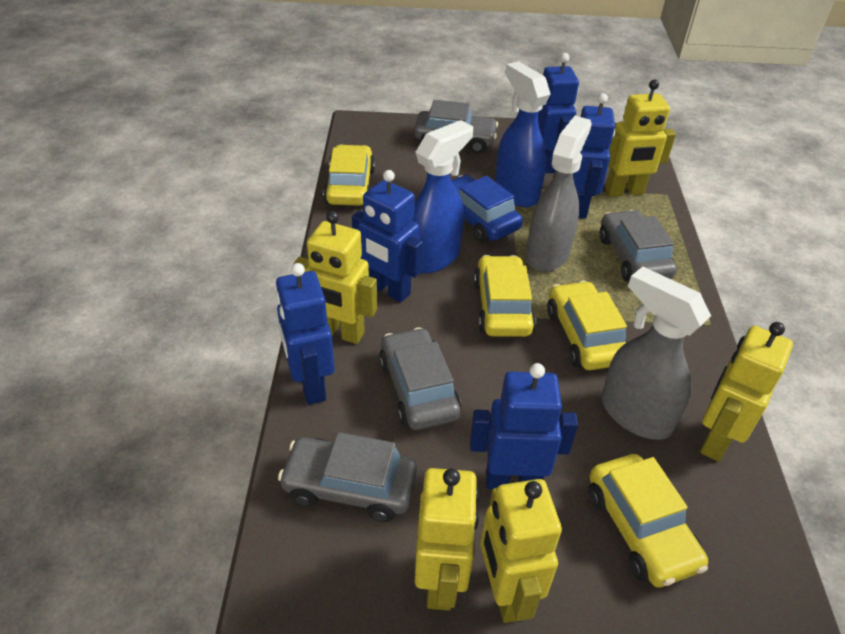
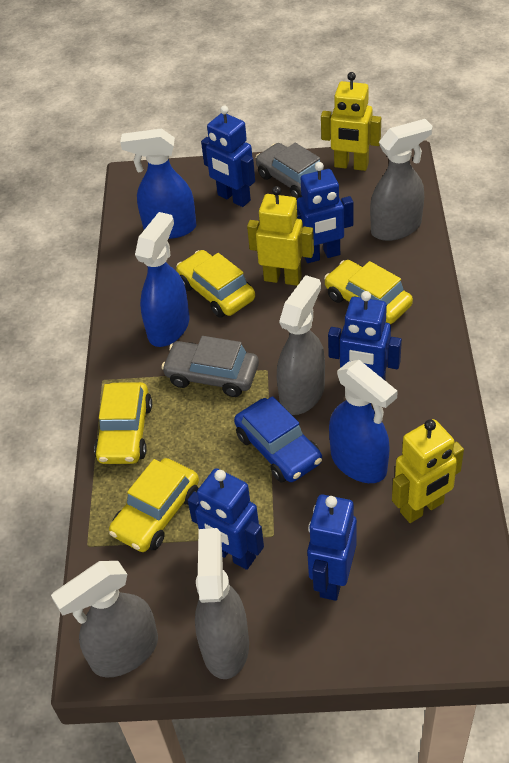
blue spray bottle: [412,120,473,274] [495,61,551,207] = 2 -> [120,128,196,239] [135,212,190,347] [329,360,398,483] = 3
grey car: [278,432,417,522] [379,327,461,430] [414,100,498,153] [599,210,677,282] = 4 -> [161,336,259,397] [256,143,324,200] = 2
grey spray bottle: [526,116,592,272] [601,267,711,440] = 2 -> [51,561,158,677] [195,528,249,679] [277,275,325,415] [370,119,433,241] = 4
yellow robot: [293,211,377,344] [415,468,479,610] [480,479,562,623] [605,80,676,197] [700,322,793,462] = 5 -> [247,186,314,286] [321,72,381,171] [392,419,464,523] = 3

